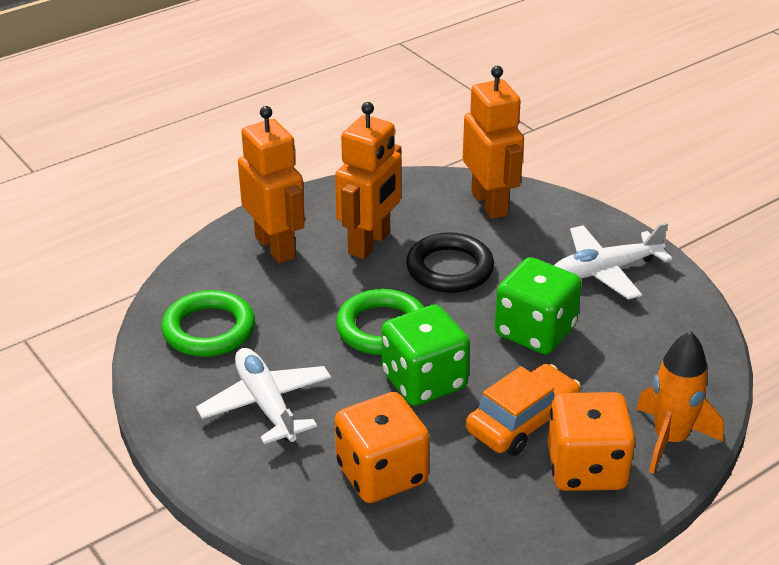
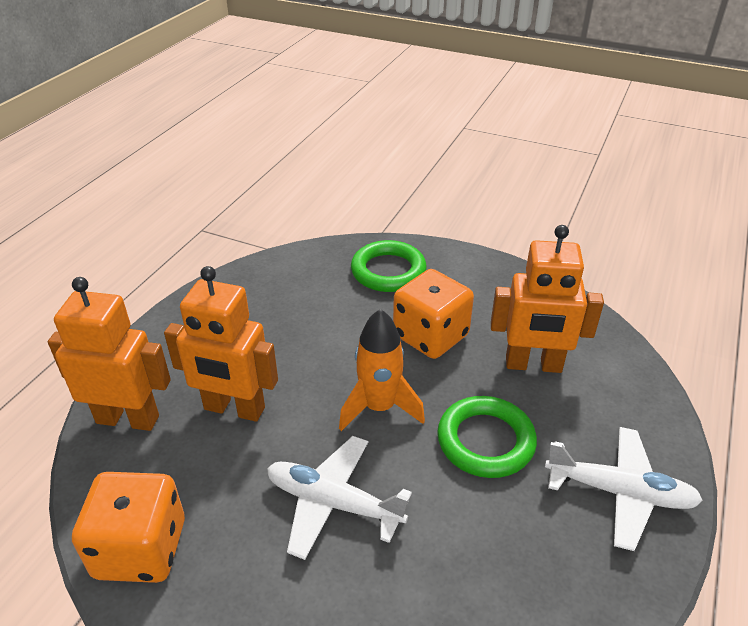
black ring: [406,232,494,293] = 1 -> none = 0
green dice: [381,304,470,406] [495,257,582,354] = 2 -> none = 0
orange car: [466,364,581,456] = 1 -> none = 0

